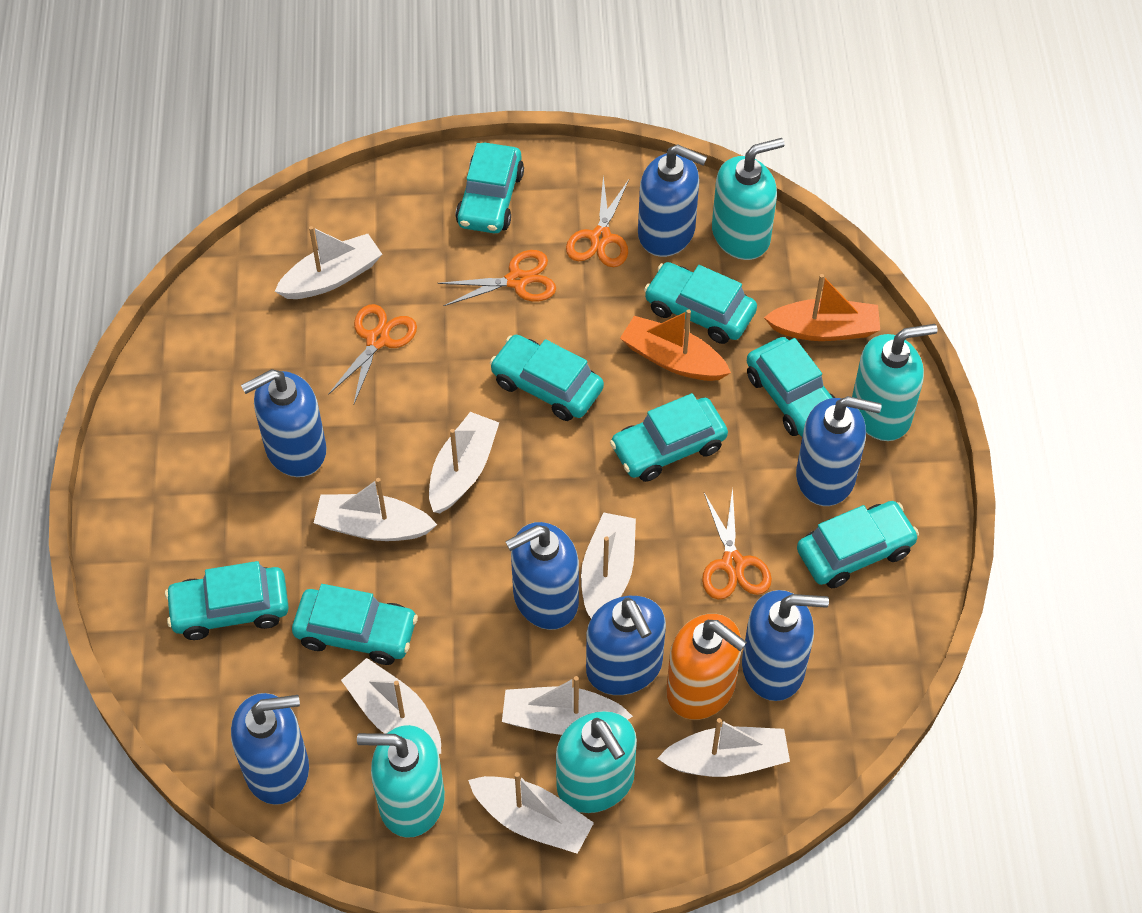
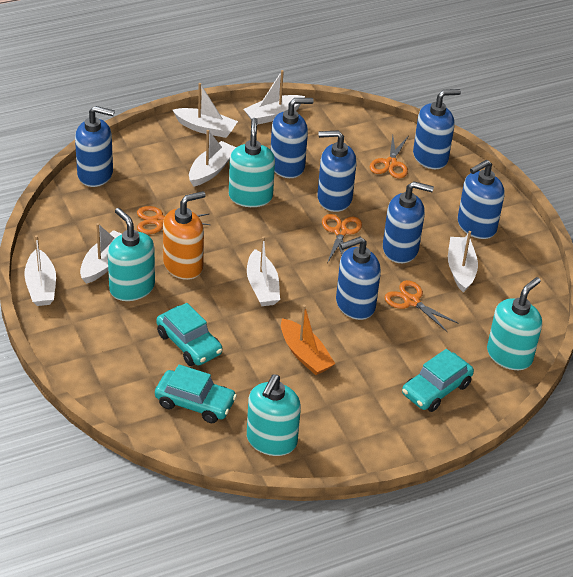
orange boat: [620,309,731,381] [764,274,880,341] = 2 -> [281,305,335,375] = 1
turquoise car: [165,561,289,640] [292,584,418,665] [456,143,524,233] [490,335,604,421] [610,393,728,482] [644,262,757,344] [747,337,835,437] [797,501,919,588] = 8 -> [155,364,237,423] [156,303,222,366] [402,349,474,412] = 3
white boat: [275,226,382,299] [314,478,437,541] [341,658,441,754] [429,412,499,513] [468,772,594,854] [502,676,633,735] [581,512,636,618] [657,718,790,777] = 8 -> [24,235,56,306] [80,223,122,284] [173,83,238,138] [189,130,236,186] [244,70,305,125] [247,236,280,306] [448,231,478,293] = 7

